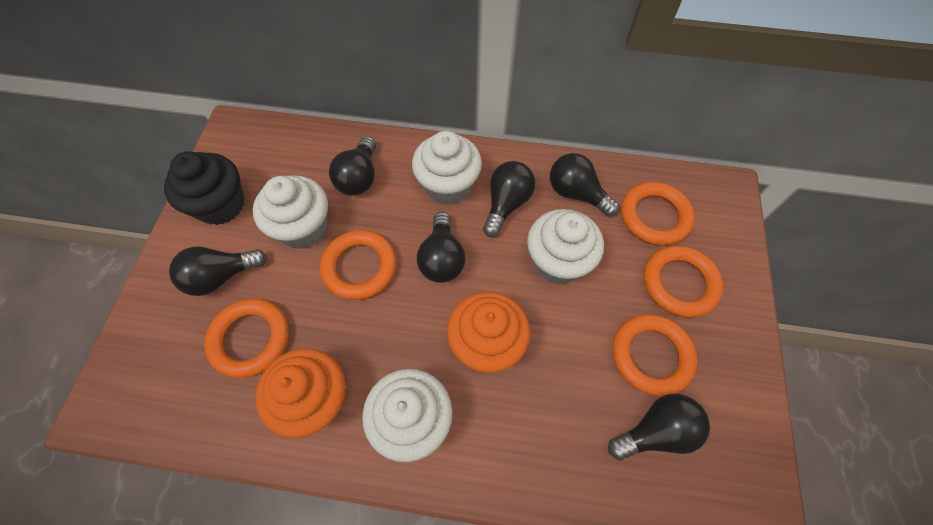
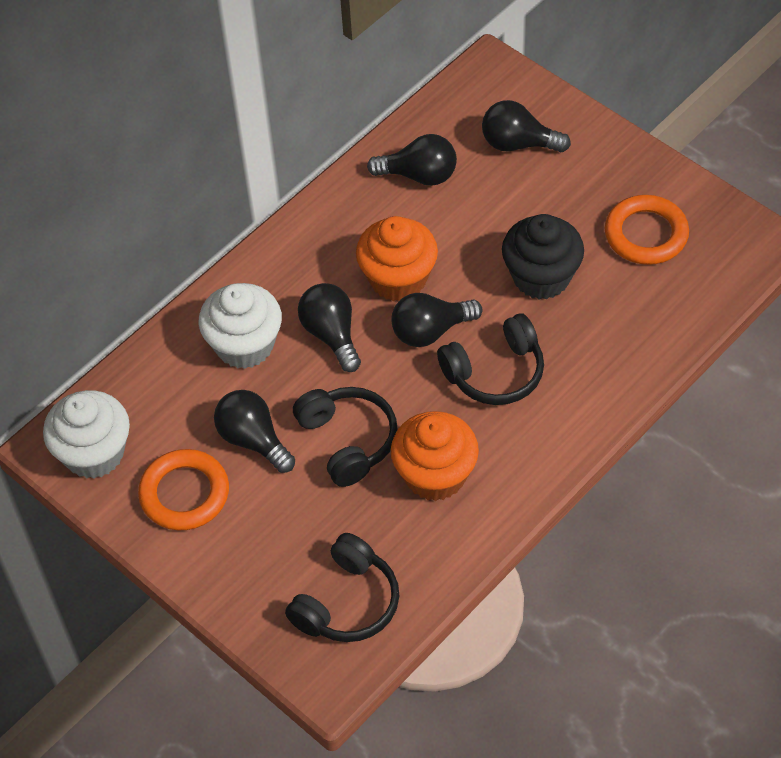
black headphones: none = 0 -> [285,533,399,642] [293,387,398,487] [437,314,544,405] = 3
black light bulb: [169,247,267,296] [329,136,376,196] [417,212,466,283] [483,161,535,237] [550,153,620,217] [608,394,710,461] = 6 -> [214,390,295,473] [298,283,361,372] [367,134,457,186] [391,293,482,347] [482,100,571,152] = 5
orange ring: [204,299,289,378] [320,230,396,300] [612,314,697,396] [621,182,695,246] [643,245,723,318] = 5 -> [138,449,229,530] [605,195,689,265] = 2
white cupcake: [253,175,328,249] [362,369,453,462] [412,131,482,205] [527,209,604,284] = 4 -> [43,390,130,479] [199,283,282,369] = 2

